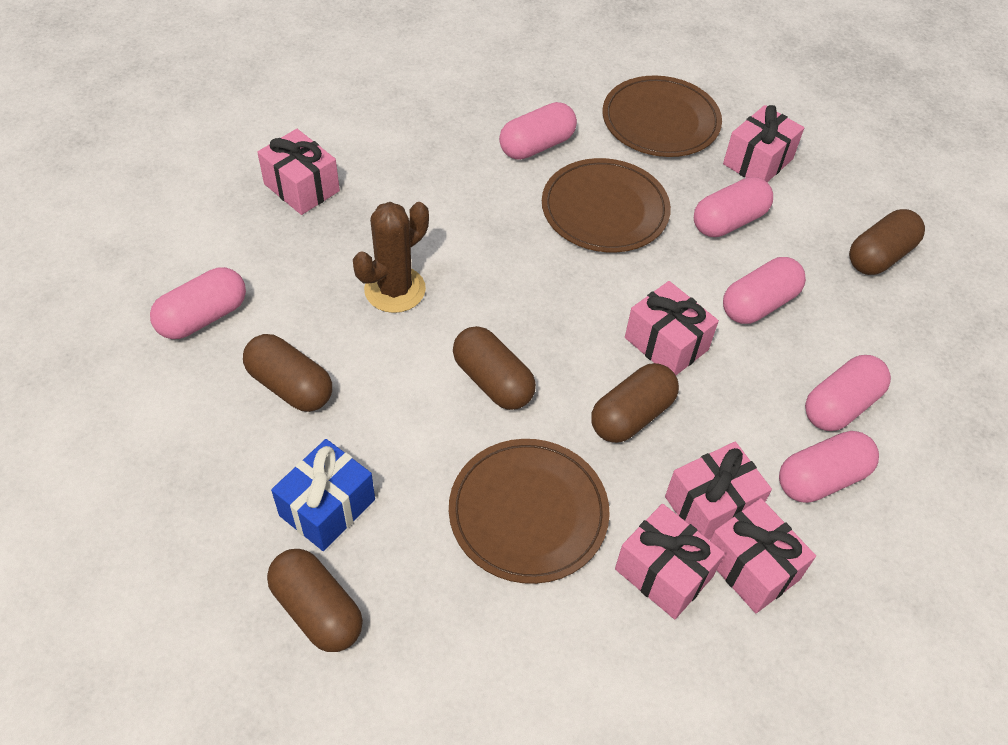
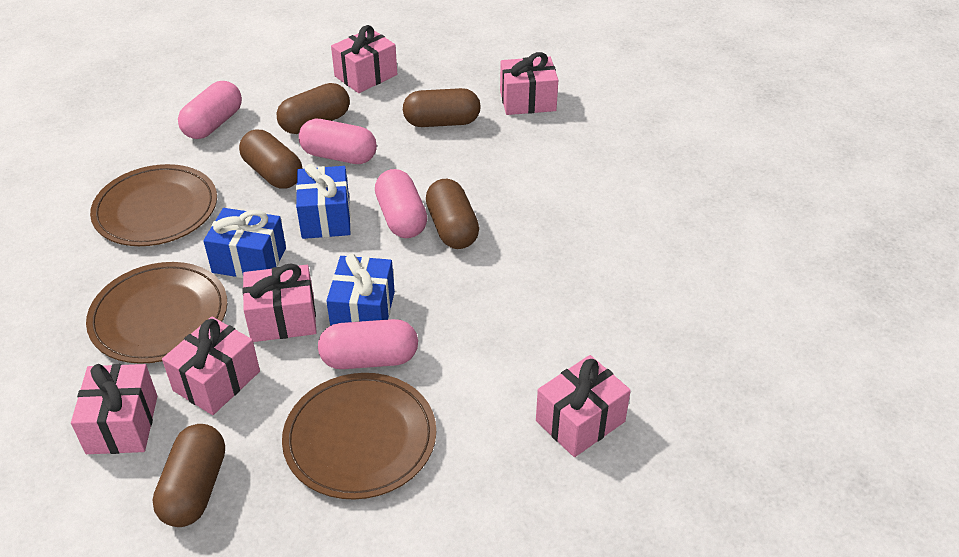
blue gift: [271,439,375,551] = 1 -> [203,208,286,278] [296,164,351,239] [326,253,395,326] = 3
brown cactus: [353,202,429,313] = 1 -> none = 0
pink capsule: [150,267,246,339] [499,102,577,160] [694,177,773,237] [723,257,806,324] [779,431,879,503] [805,355,891,431] = 6 -> [178,81,242,139] [299,119,377,164] [318,319,418,369] [375,169,427,238] = 4

